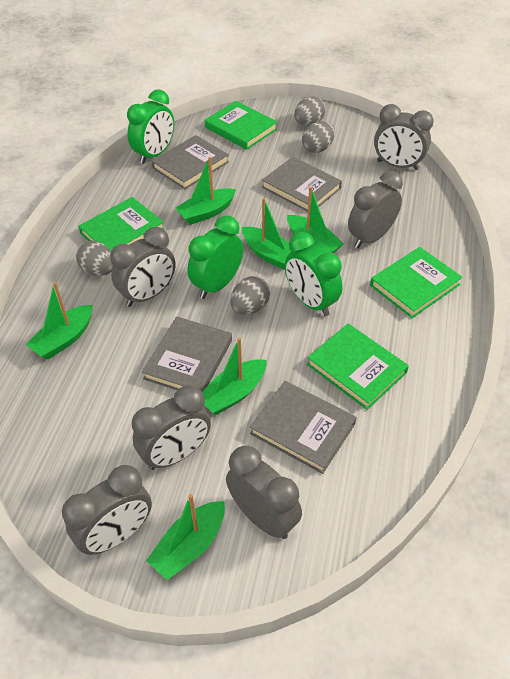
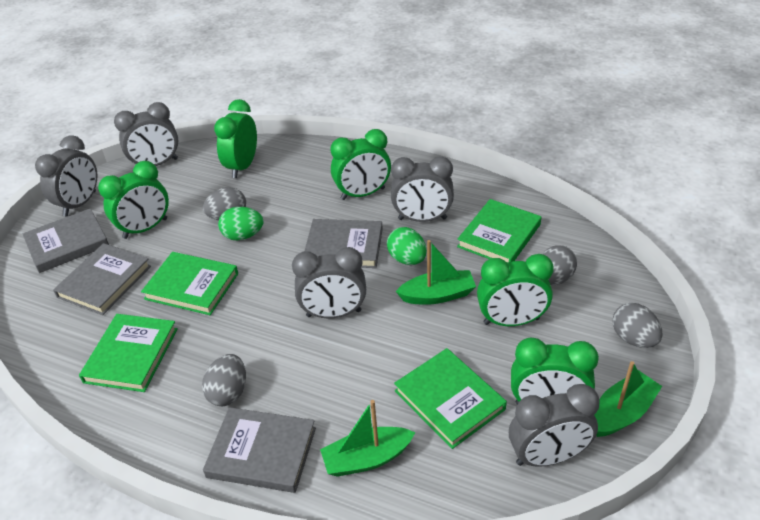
green boat: [26,282,93,359] [146,494,225,580] [175,157,236,225] [202,338,267,415] [242,198,292,270] [287,186,344,254] = 6 -> [320,400,415,477] [396,240,476,305] [594,361,662,437] = 3
green clock: [127,89,174,164] [187,215,243,299] [285,232,342,316] = 3 -> [98,161,169,239] [214,99,257,178] [330,129,391,200] [477,254,554,326] [511,338,599,405] = 5
green egg: none = 0 -> [218,207,263,240] [387,227,427,265] = 2
grey clock: [62,465,152,555] [110,227,175,307] [132,385,211,470] [226,445,302,539] [348,171,403,248] [374,104,434,170] = 6 -> [35,136,97,216] [114,102,178,166] [292,247,366,318] [391,156,454,222] [509,384,600,467] = 5

